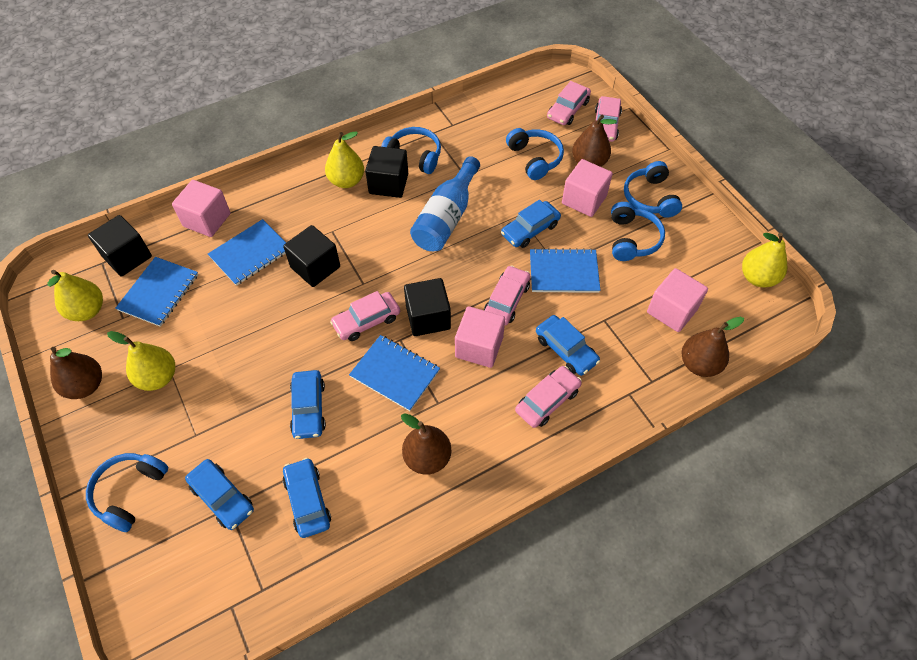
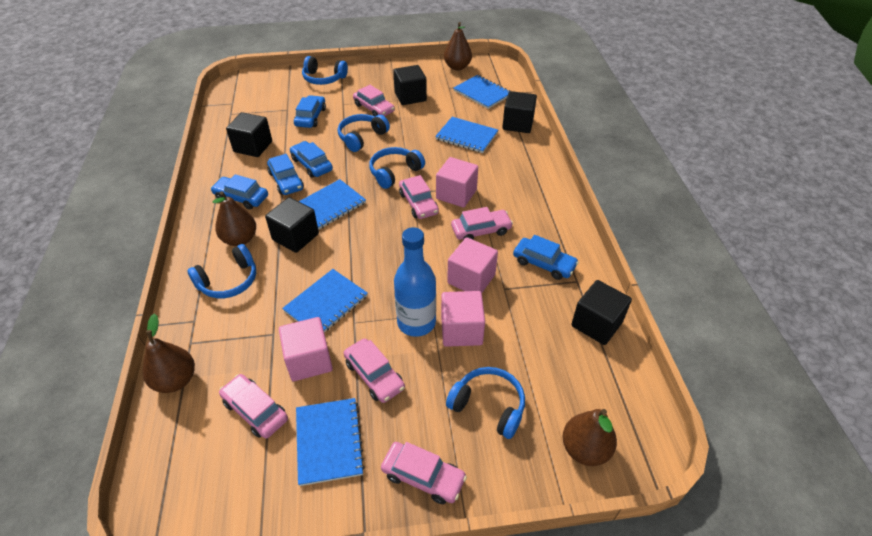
black cube: [88,215,152,276] [283,225,340,287] [365,146,408,198] [404,278,451,336] = 4 -> [226,112,272,157] [265,197,319,253] [393,65,427,105] [502,91,537,133] [571,280,632,345] = 5
blue notebook: [116,257,198,327] [208,219,286,286] [349,335,440,411] [530,248,600,293] = 4 -> [282,269,368,332] [296,398,365,486] [299,179,366,230] [435,117,498,153] [454,75,510,109] = 5
pink car: [330,291,400,341] [484,265,530,326] [515,366,582,428] [547,81,591,125] [595,96,622,142] = 5 -> [219,374,288,439] [344,338,405,403] [353,85,395,117] [381,442,467,504] [399,175,439,219] [451,207,513,240] = 6
yellow pear: [48,270,103,321] [107,331,175,391] [325,132,364,188] [742,233,787,288] = 4 -> none = 0

